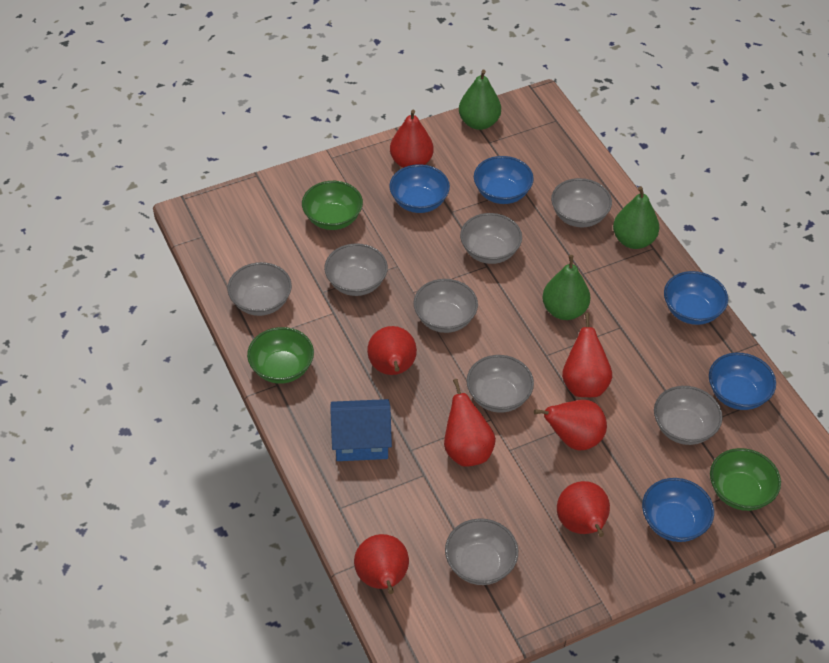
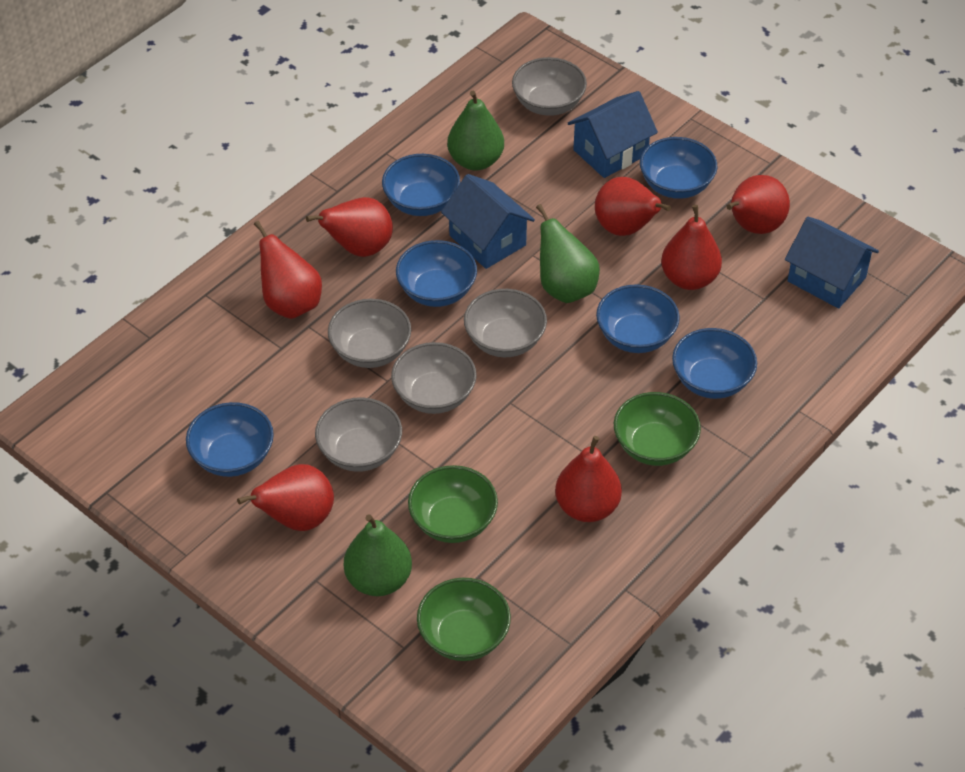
blue bowl: [389,164,450,213] [474,156,534,204] [642,478,714,542] [664,271,728,325] [709,353,776,410] = 5 -> [186,402,274,477] [382,154,460,216] [396,240,477,307] [596,284,680,353] [640,137,717,199] [672,328,757,399] = 6
blue house: [330,399,392,461] = 1 -> [441,174,535,269] [568,91,658,178] [785,217,879,309] = 3
grey bowl: [227,262,292,316] [324,243,388,296] [413,279,478,333] [445,518,518,585] [460,213,522,264] [466,355,534,413] [551,178,612,227] [654,386,723,445] = 8 -> [315,397,402,472] [328,299,411,368] [391,342,477,414] [464,289,547,357] [512,57,587,116] = 5

